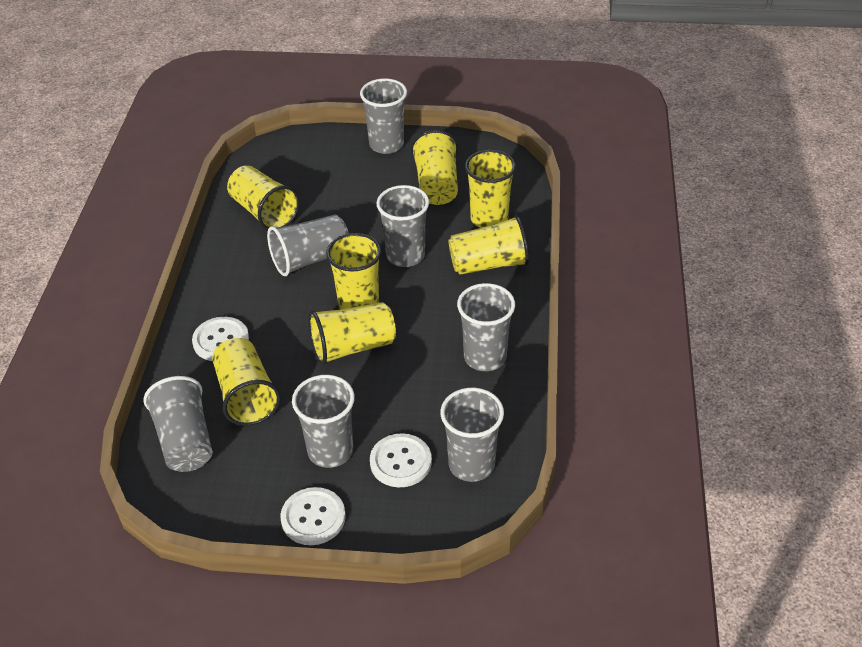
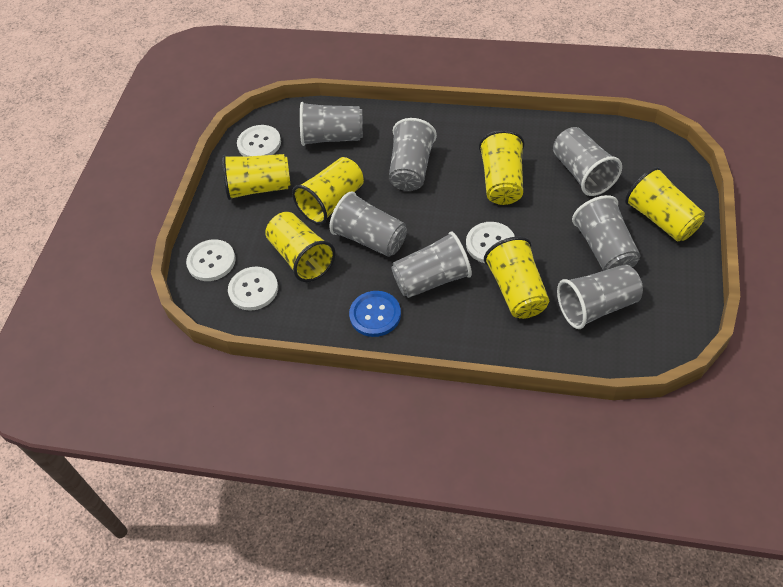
blue button: none = 0 -> [349,291,401,337] = 1
white button: [192,317,249,361] [281,487,346,545] [370,433,432,487] = 3 -> [186,239,236,281] [228,266,278,311] [237,125,281,157] [466,222,515,263] = 4
yellow cup: [212,338,281,426] [227,165,300,230] [308,302,396,365] [326,233,382,310] [411,130,458,205] [448,215,529,275] [465,150,516,228] = 7 -> [222,154,291,200] [265,212,336,282] [292,157,364,225] [479,130,525,205] [484,237,549,319] [625,167,705,241] = 6

